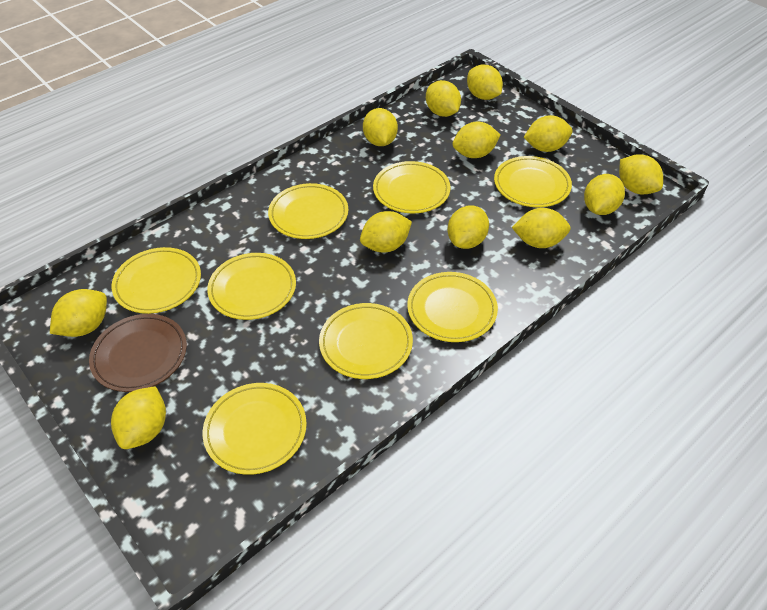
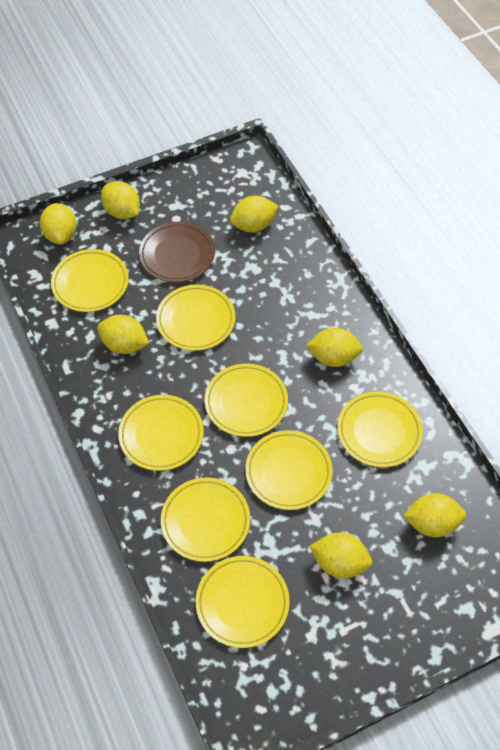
yellow lemon: [50,289,107,337] [111,386,166,449] [360,211,412,252] [363,108,398,146] [426,80,461,117] [448,205,489,249] [452,122,500,158] [467,64,503,100] [512,208,571,248] [524,115,572,152] [584,174,625,215] [619,154,663,194] = 12 -> [40,203,77,245] [97,315,149,354] [101,181,140,219] [230,196,278,233] [305,328,363,367] [309,533,372,578] [403,493,466,537] = 7

